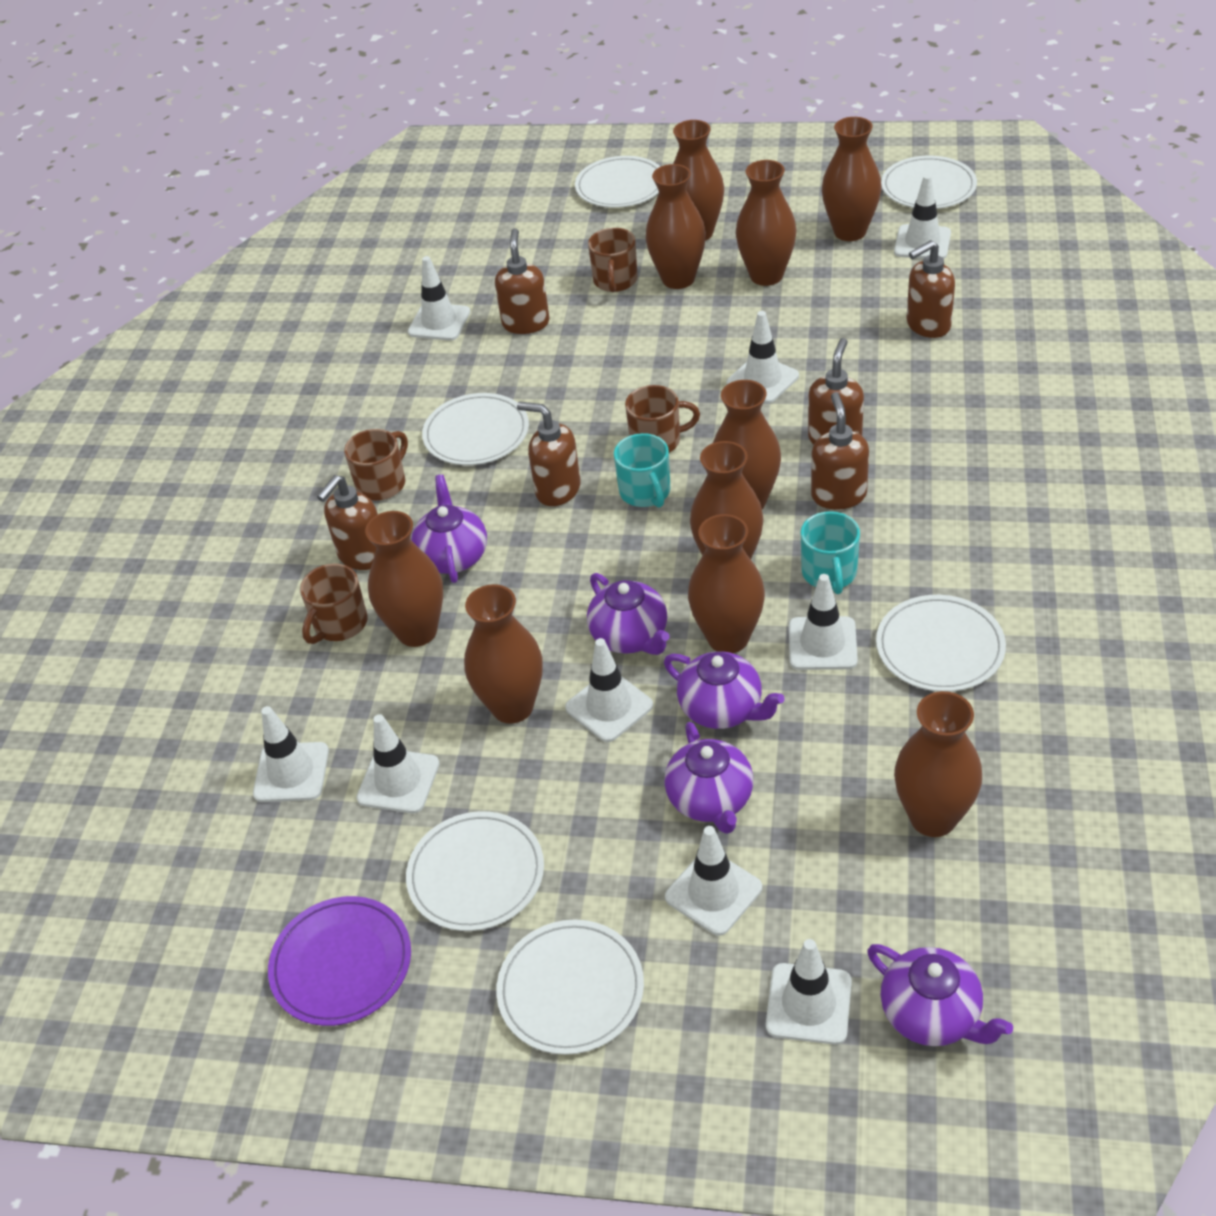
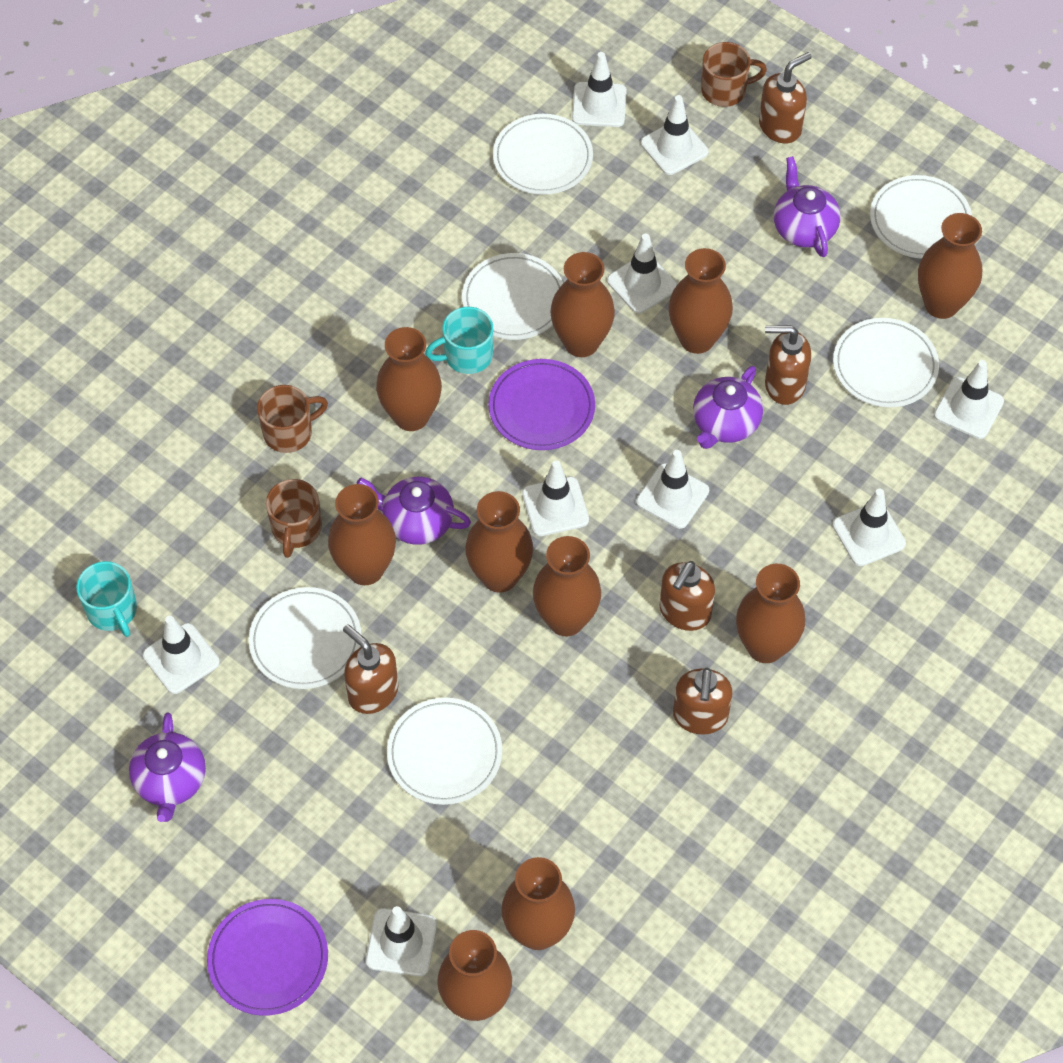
brown mug: [300,564,368,644] [344,429,408,501] [588,228,638,292] [625,385,700,453] = 4 -> [257,385,328,453] [266,479,322,558] [701,42,767,107] = 3
brown soap dispenser: [317,475,378,570] [495,228,550,334] [517,401,581,506] [808,338,864,445] [811,392,869,510] [906,240,955,338] = 6 -> [343,624,398,714] [660,561,715,631] [673,667,733,734] [759,52,812,143] [765,325,811,405] = 5
purple plate: [268,896,411,1026] = 1 -> [207,899,328,1016] [488,359,595,450] = 2
purple teapot: [411,475,487,583] [587,573,670,655] [664,651,785,729] [664,722,753,834] [867,944,1013,1046] = 5 -> [129,712,206,822] [357,477,471,545] [693,366,763,449] [774,156,841,257] = 4

